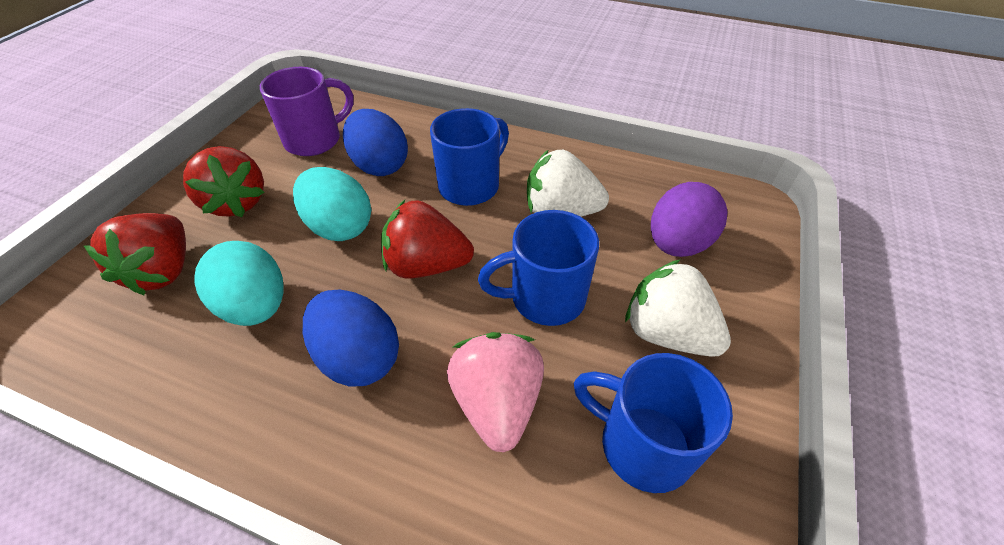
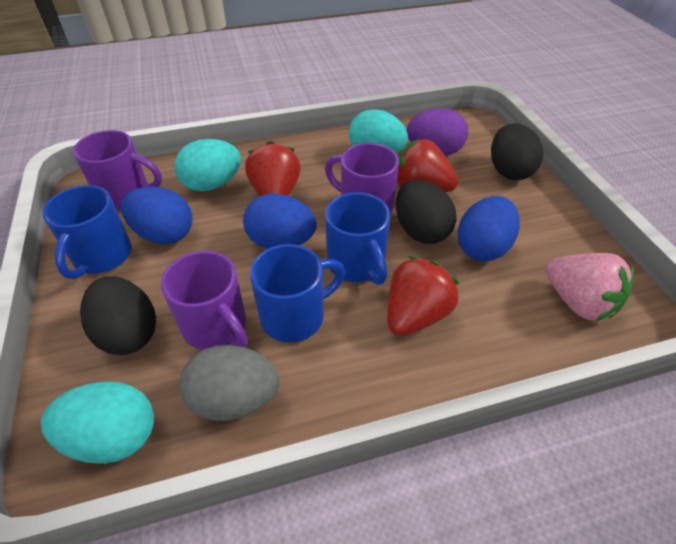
black egg: none = 0 -> [80,276,156,355] [396,180,456,244] [491,123,543,180] = 3
blue egg: [303,289,399,387] [343,109,408,176] = 2 -> [121,186,193,244] [243,194,317,249] [457,196,520,261] = 3
grey egg: none = 0 -> [179,345,279,421] = 1
purple mug: [260,67,354,156] = 1 -> [73,130,162,210] [161,251,248,350] [325,143,399,214] = 3
turquoise egg: [194,241,284,326] [293,167,371,241] = 2 -> [41,381,154,464] [174,139,241,191] [349,110,408,154] = 3
white strawberry: [527,149,609,217] [625,259,731,357] = 2 -> none = 0

